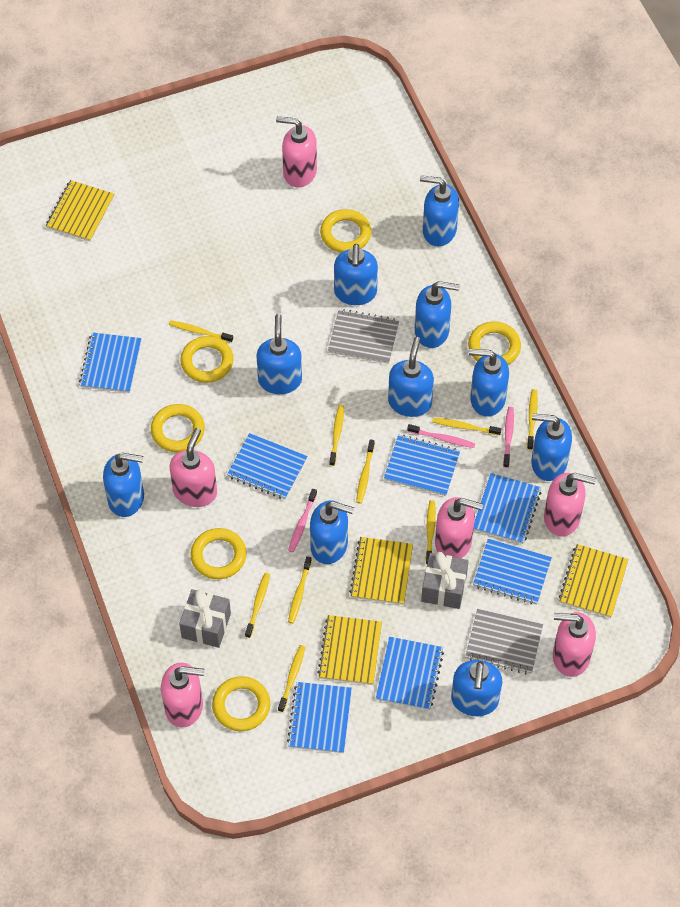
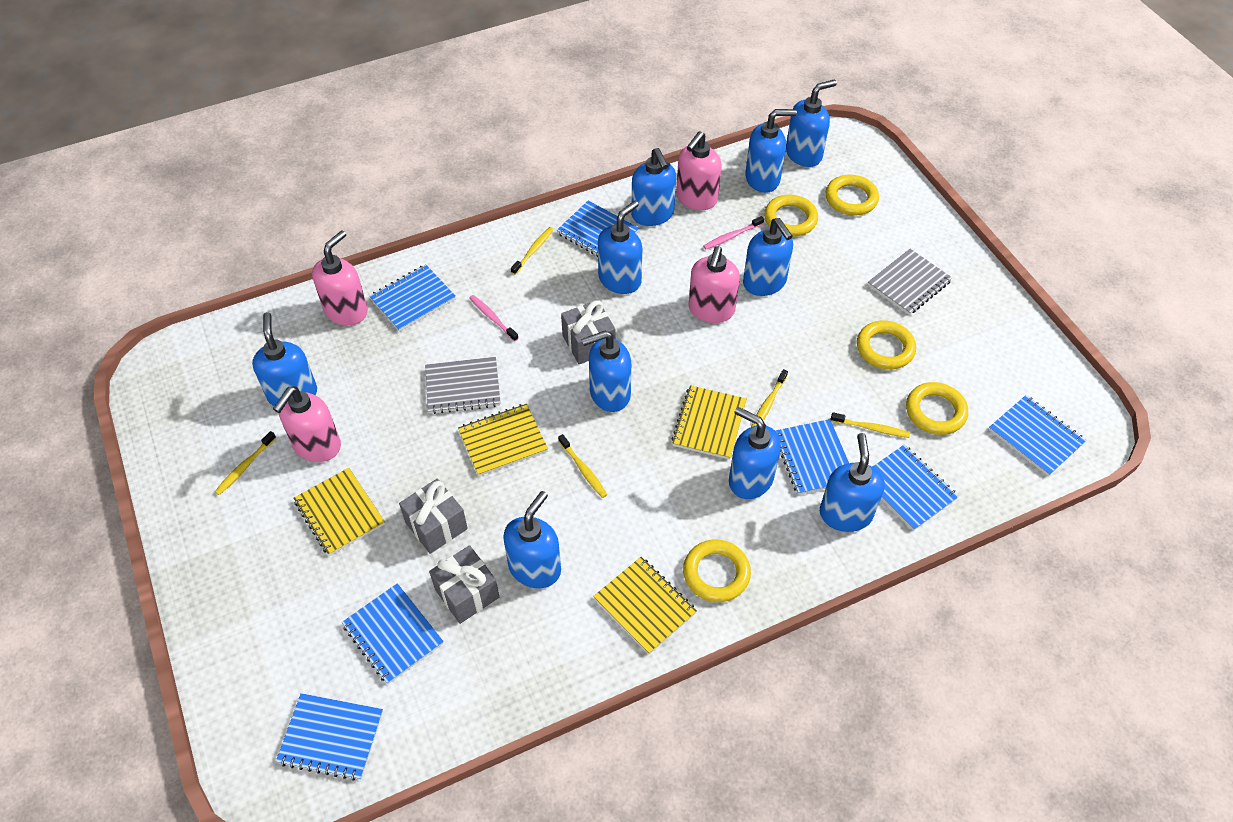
grey gift: [179,589,231,648] [421,552,469,609] = 2 -> [399,479,468,554] [429,545,499,624] [561,300,615,364] = 3
pink soap dispenser: [161,663,205,728] [169,428,217,507] [276,116,317,188] [435,497,483,558] [544,473,596,537] [553,612,596,677] = 6 -> [273,386,341,462] [312,230,368,326] [676,131,722,210] [688,246,740,323] = 4
pink toothbrush: [288,489,317,552] [407,424,475,448] [503,407,514,468] = 3 -> [469,295,519,342] [703,216,764,249] = 2
yellow ring: [151,404,205,452] [180,336,234,383] [190,528,246,579] [212,676,270,731] [320,209,371,253] [468,321,521,365] = 6 -> [683,540,751,602] [764,195,818,237] [826,175,879,216] [857,321,916,370] [906,382,968,435] = 5
yellow toothbrush: [169,320,233,343] [245,573,270,638] [278,645,305,712] [288,556,312,624] [329,405,344,466] [356,439,375,504] [426,500,436,565] [432,418,501,436] [527,389,538,450] = 9 -> [215,431,276,495] [511,227,554,275] [558,434,607,498] [751,369,788,427] [831,412,910,438] = 5

